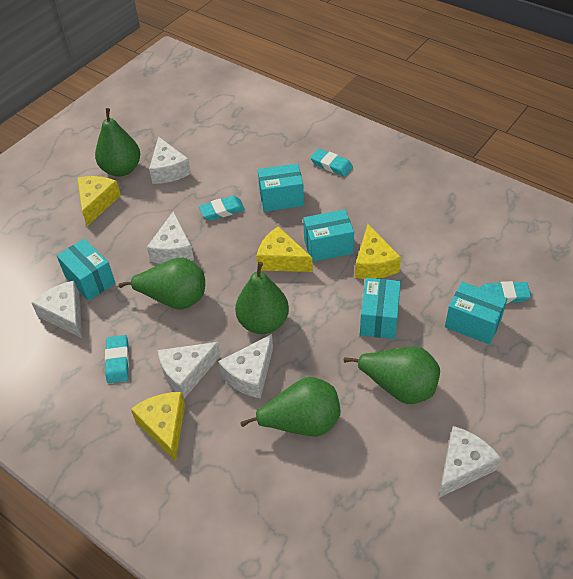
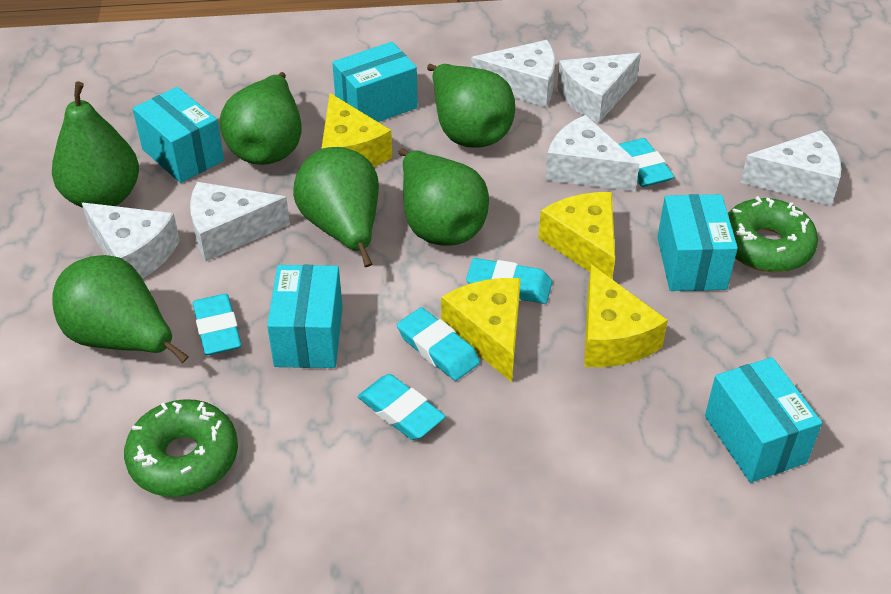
green donut: none = 0 -> [124,399,238,497] [728,196,818,272] = 2
green pear: [95,108,140,177] [119,258,205,310] [235,262,289,334] [240,377,340,437] [344,346,440,404] = 5 -> [52,81,139,208] [52,255,189,363] [220,72,302,165] [293,147,379,267] [399,148,489,246] [427,64,515,148] = 6
turquoise eraser: [105,335,129,383] [199,196,245,220] [310,148,353,177] [479,281,531,304] = 4 -> [193,294,241,355] [358,374,446,440] [397,307,480,381] [466,258,552,304] [618,138,675,187] = 5

